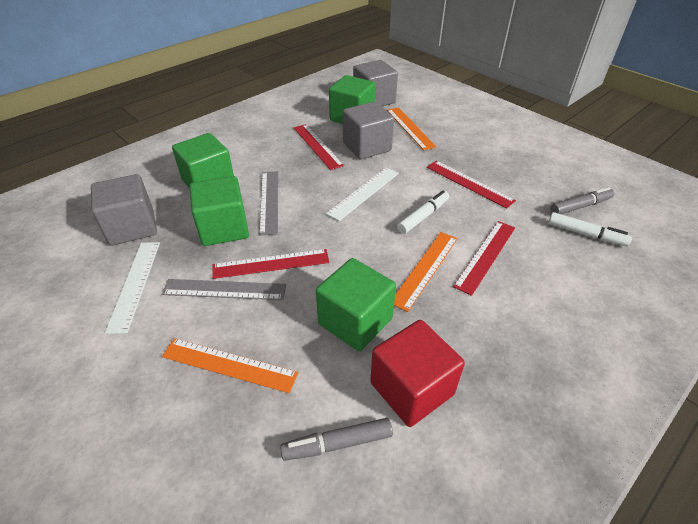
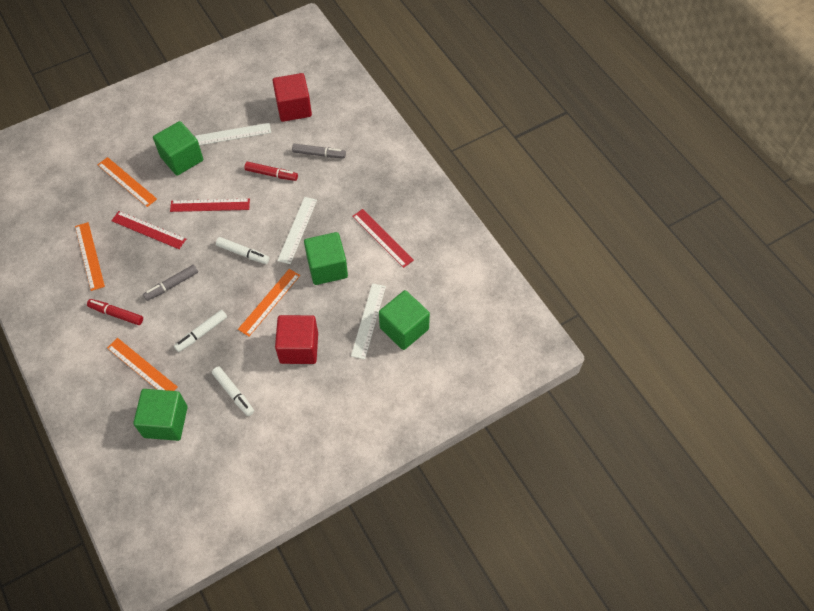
grey cube: [91,174,157,246] [343,102,394,160] [353,60,398,107] = 3 -> none = 0
grey ruler: [162,279,286,300] [259,171,278,235] = 2 -> none = 0
orange ruler: [162,338,298,393] [387,107,436,150] [394,232,458,312] = 3 -> [75,222,105,291] [98,157,157,207] [107,338,178,391] [238,269,300,336] = 4
red cube: [370,320,465,427] = 1 -> [272,73,312,122] [275,315,318,364] = 2
red marker: none = 0 -> [87,299,143,325] [244,162,298,181] = 2
red ruler: [212,249,329,279] [294,124,344,170] [427,161,516,209] [453,221,515,296] = 4 -> [111,211,186,249] [170,199,250,212] [352,209,414,268] = 3
white marker: [397,190,449,234] [548,212,632,246] = 2 -> [174,310,227,352] [212,367,254,416] [216,237,270,264] = 3
white ruler: [105,242,160,334] [326,167,399,221] = 2 -> [195,123,271,145] [277,197,317,264] [351,283,386,359] = 3

